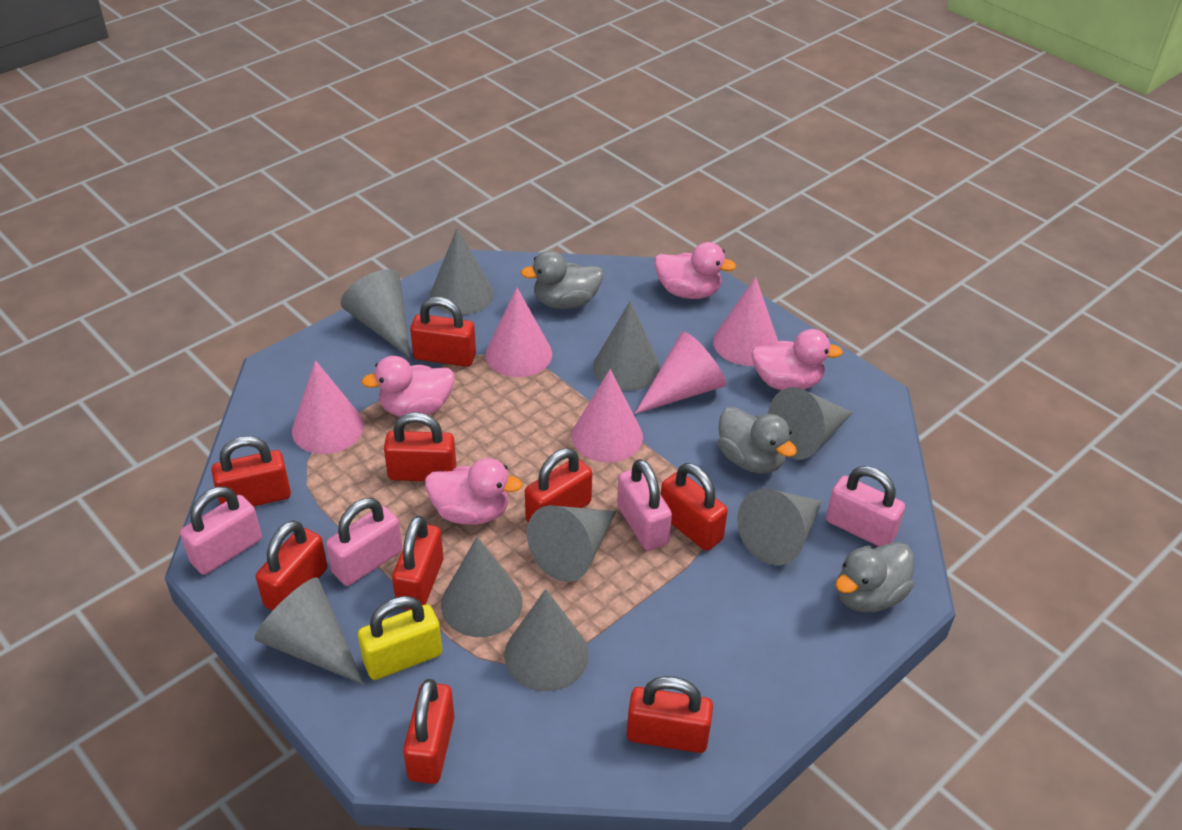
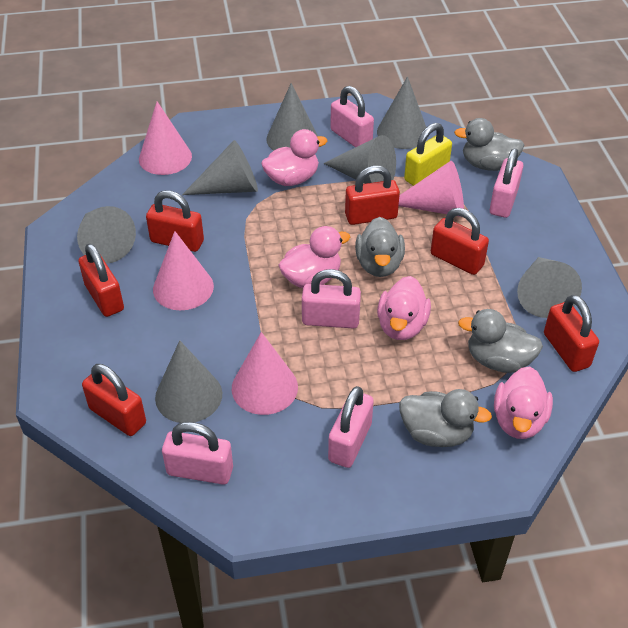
grey cone: [254,577,365,685] [341,269,410,357] [430,228,493,315] [441,537,523,637] [504,589,588,691] [527,505,616,582] [593,301,660,391] [737,489,822,565] [768,387,853,460] = 9 -> [77,206,136,264] [155,340,222,423] [182,140,258,195] [266,83,318,151] [323,135,396,184] [377,76,426,149] [517,257,582,318] = 7
grey duck: [521,251,603,309] [718,407,797,474] [835,542,914,612] = 3 -> [355,217,405,277] [399,389,492,447] [454,118,524,171] [458,309,543,373] = 4
pink cone: [292,360,364,454] [485,288,552,377] [572,369,643,463] [635,332,726,414] [713,277,778,366] = 5 -> [139,102,192,175] [153,231,214,310] [232,332,298,415] [399,161,464,217] = 4
pink padlock: [180,487,262,575] [326,498,403,586] [617,459,672,551] [826,466,905,547] = 4 -> [162,422,233,485] [302,269,361,329] [328,386,374,468] [330,86,374,147] [490,148,523,218] = 5
red padlock: [212,436,291,506] [256,520,328,611] [384,412,456,481] [392,516,443,610] [403,679,455,784] [410,297,476,367] [525,448,592,522] [627,676,713,753] [661,463,728,551] = 9 -> [79,243,124,317] [82,364,146,436] [146,190,204,252] [345,166,400,225] [431,208,489,275] [544,295,599,372] = 6

